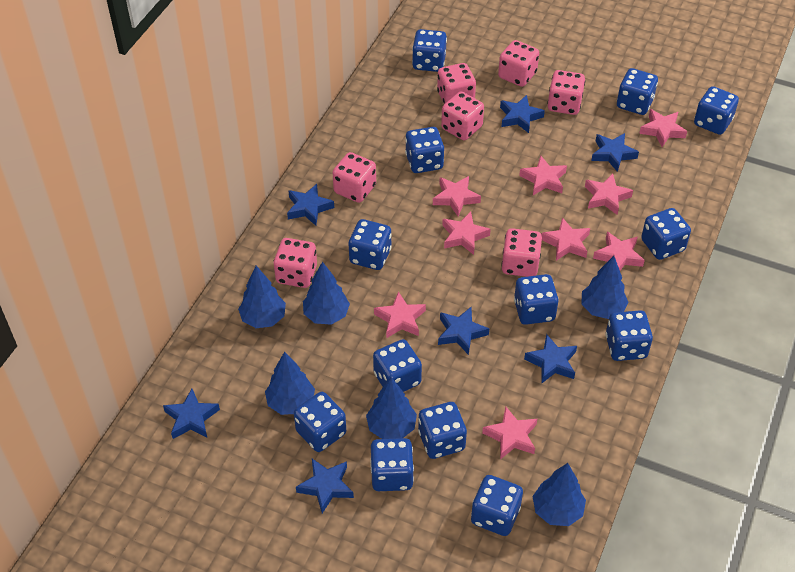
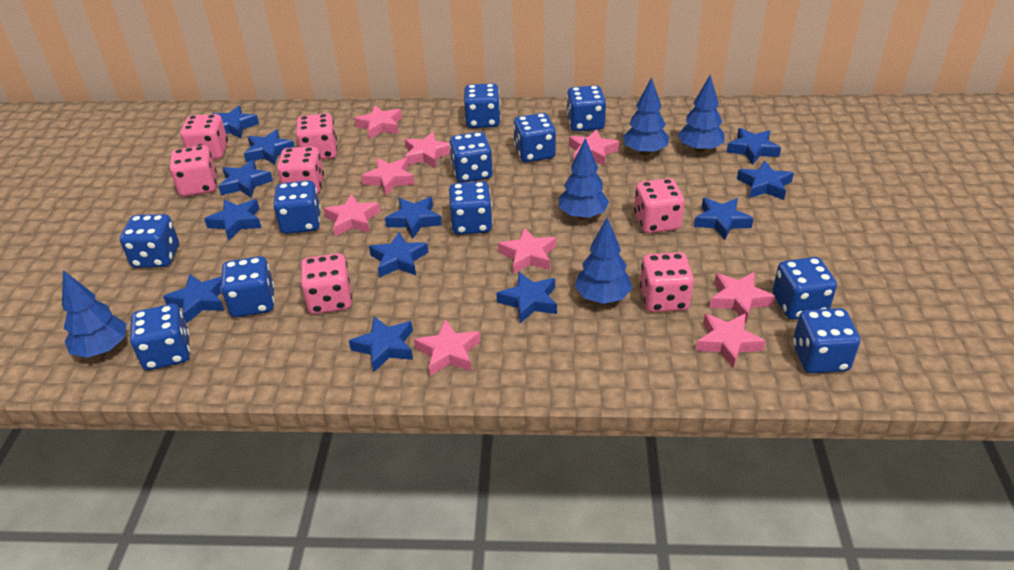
blue dice: [294,392,346,452] [349,219,392,270] [370,438,414,491] [373,339,422,392] [405,127,444,173] [412,29,447,72] [418,402,467,459] [471,475,523,536] [514,274,559,325] [606,310,653,361] [617,68,658,115] [641,208,691,260] [694,86,739,135] = 13 -> [120,214,179,268] [130,304,190,370] [220,256,274,317] [273,180,321,234] [448,181,493,235] [449,132,493,183] [464,83,501,128] [513,113,556,162] [567,85,606,132] [772,257,837,320] [793,308,860,373] = 11
blue star: [163,389,220,439] [287,184,334,226] [296,459,354,513] [438,307,489,355] [500,95,545,133] [524,334,577,384] [591,133,639,172] = 7 -> [163,274,225,324] [204,199,261,240] [212,106,259,138] [218,160,273,198] [244,129,295,165] [349,316,413,372] [369,232,429,278] [385,197,442,239] [496,272,557,323] [694,198,754,240] [727,128,781,165] [737,160,794,200] = 12
blue tree: [238,266,286,328] [265,351,315,415] [303,262,350,325] [366,377,417,439] [532,463,586,526] [581,256,628,319] = 6 -> [62,270,127,358] [559,138,609,219] [575,218,632,304] [623,77,669,155] [678,75,725,152] = 5

